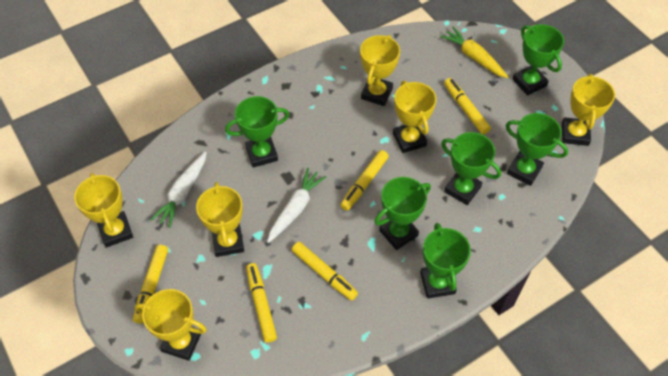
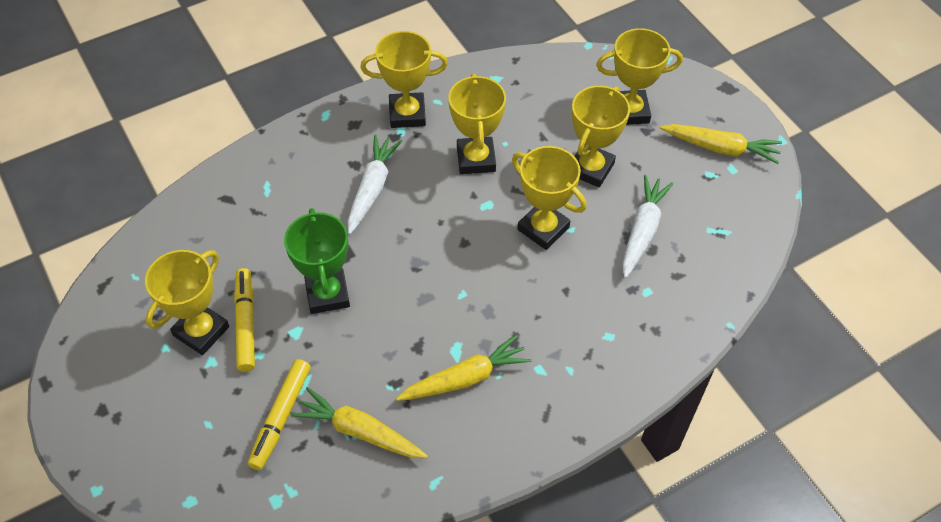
green trophy: [225,96,289,168] [374,177,431,250] [420,223,471,299] [441,132,501,205] [505,113,568,186] [513,24,564,96] = 6 -> [284,208,350,314] = 1
yellow carrot: [440,26,508,78] = 1 -> [291,387,428,458] [396,335,532,401] [660,124,782,164] = 3
yellow marker: [133,245,168,324] [246,263,277,343] [292,242,358,301] [340,150,389,211] [444,78,491,135] = 5 -> [234,268,255,372] [248,359,311,470] = 2

